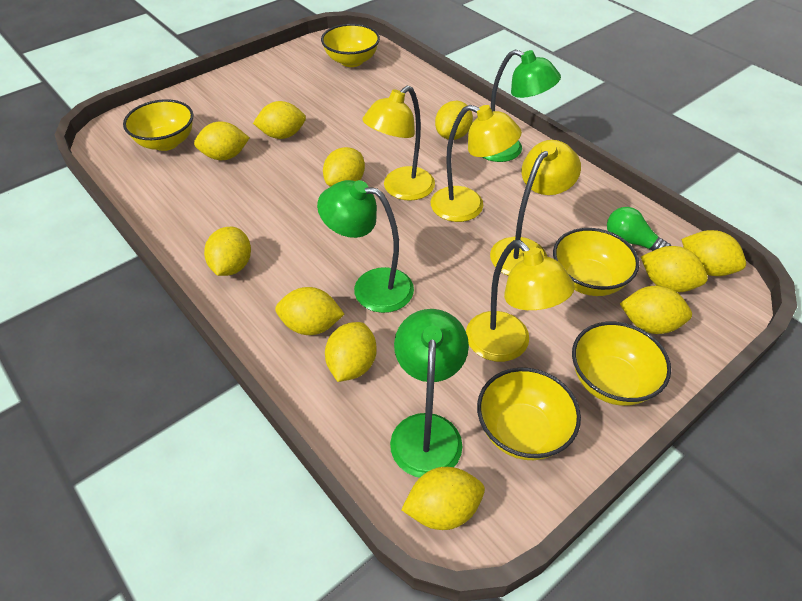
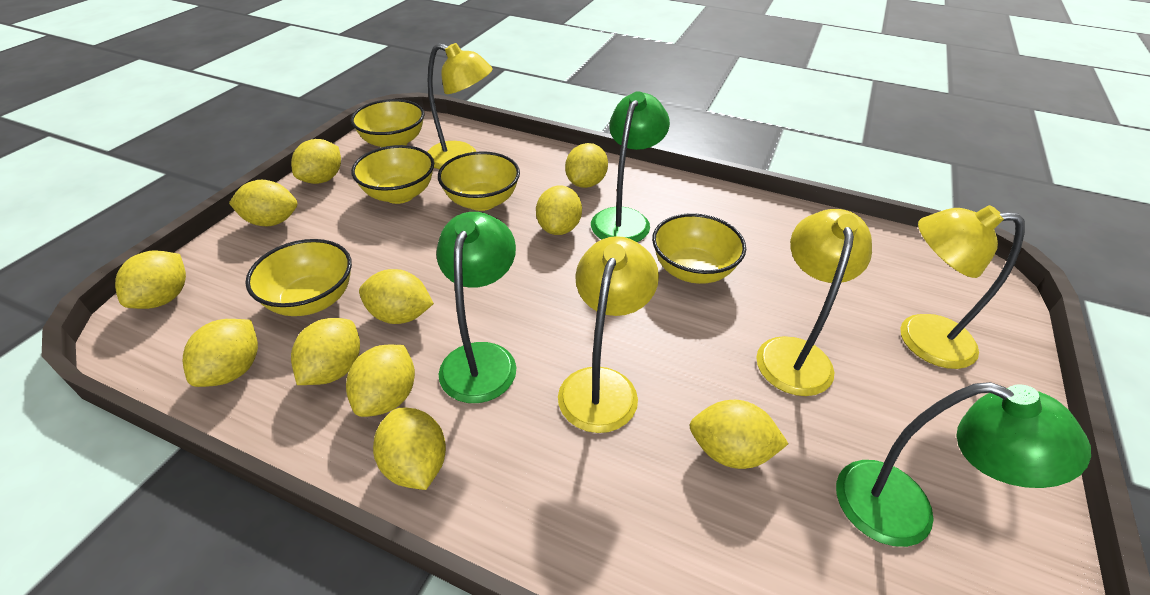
green light bulb: [607,207,671,251] = 1 -> none = 0

